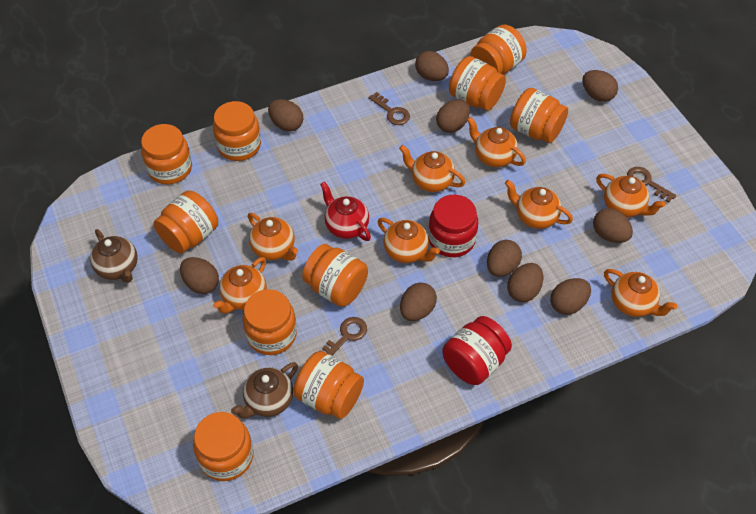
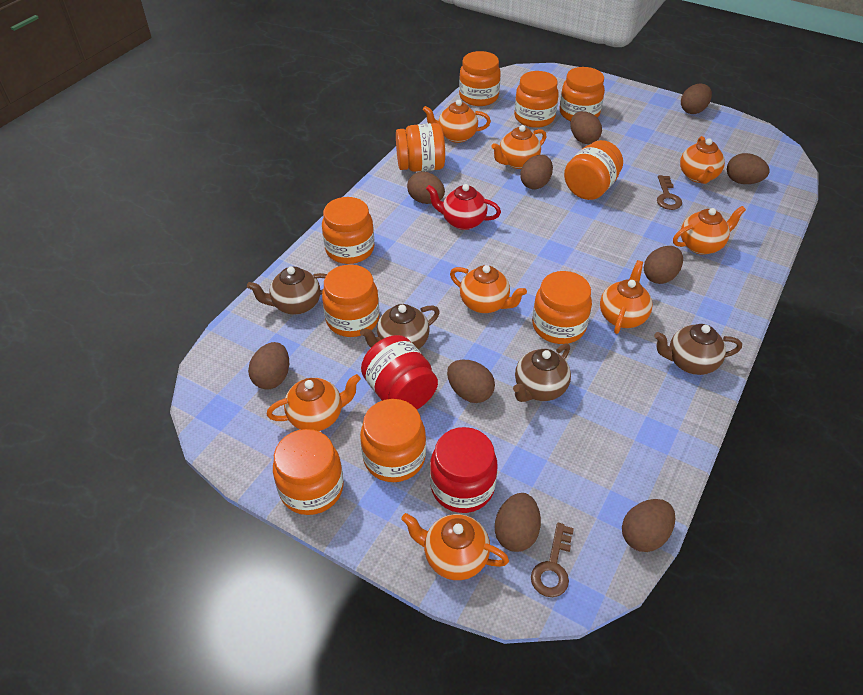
brown key: [319,317,367,355] [369,92,410,125] [627,167,676,203] = 3 -> [531,523,574,597] [657,175,682,210] = 2
brown teapot: [90,229,138,283] [231,362,298,419] = 2 -> [247,266,327,315] [360,304,440,349] [513,343,571,402] [654,324,742,375] = 4

